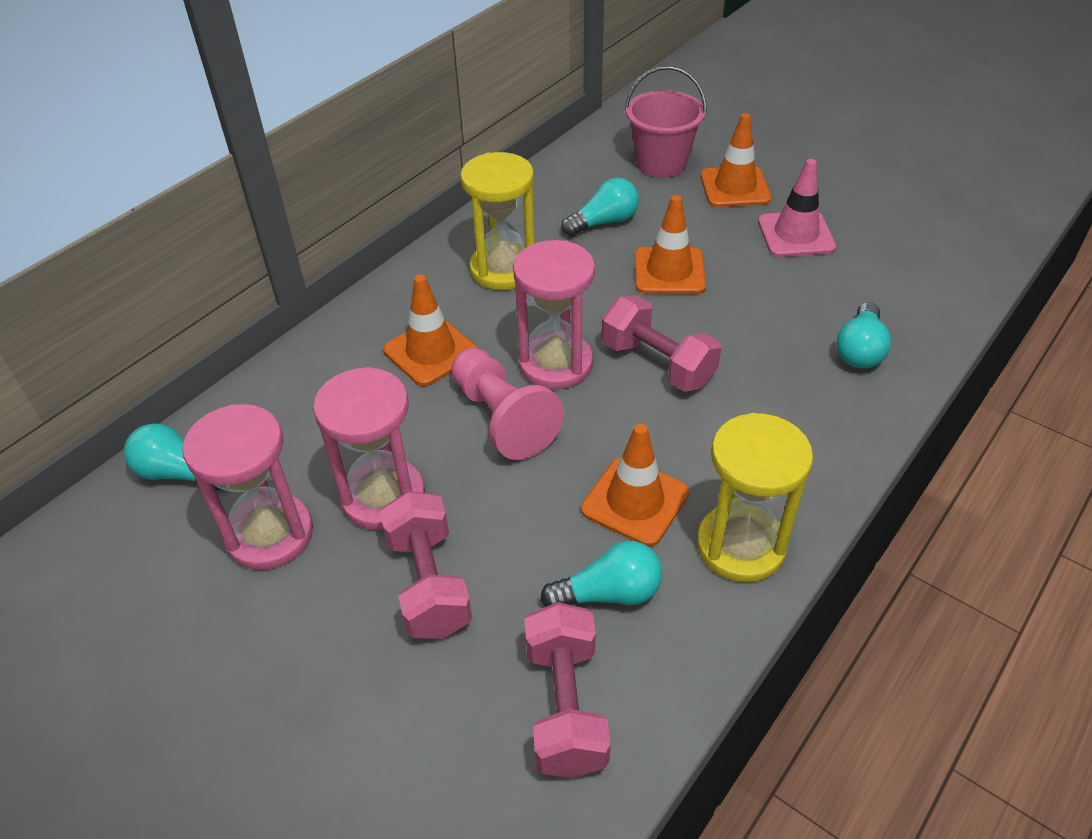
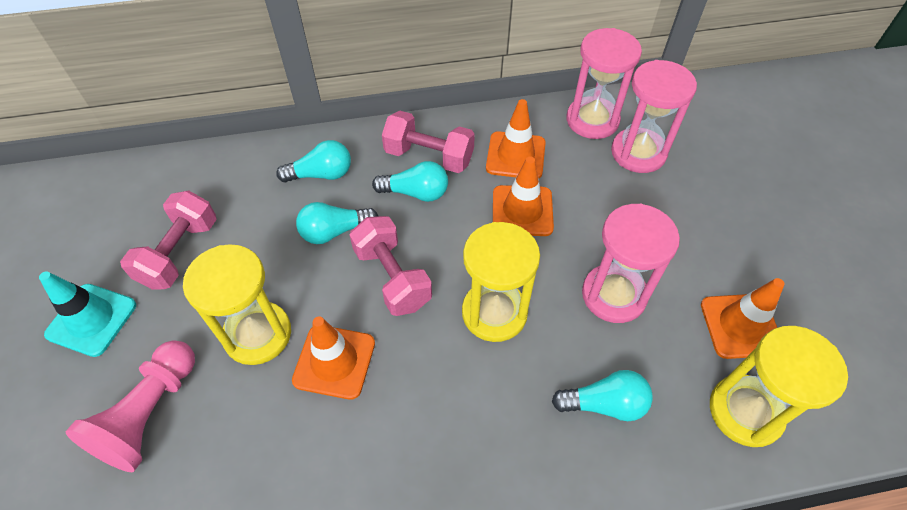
pink bucket: [625,66,706,178] = 1 -> none = 0
pink traffic cone: [758,159,836,257] = 1 -> none = 0
turquoise traffic cone: none = 0 -> [39,271,136,357] = 1
yellow hourglass: [460,152,535,290] [697,413,813,582] = 2 -> [183,244,291,365] [462,222,540,342] [710,326,848,447] = 3

